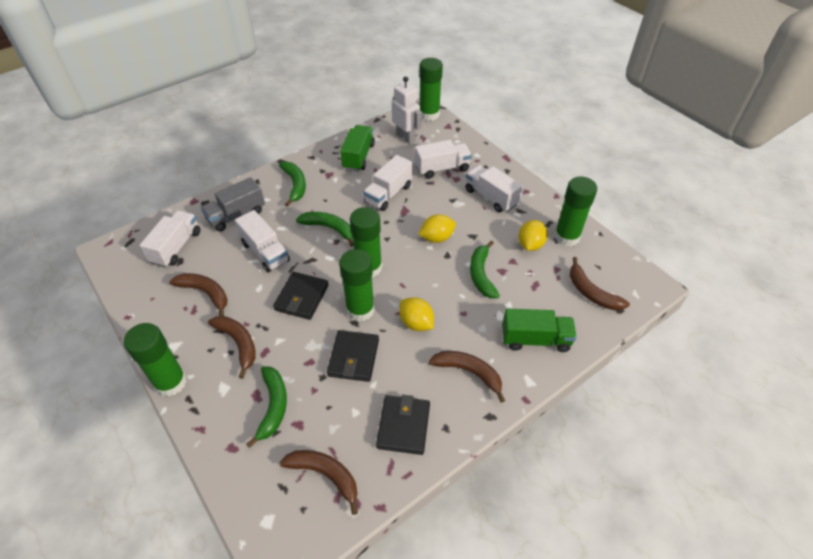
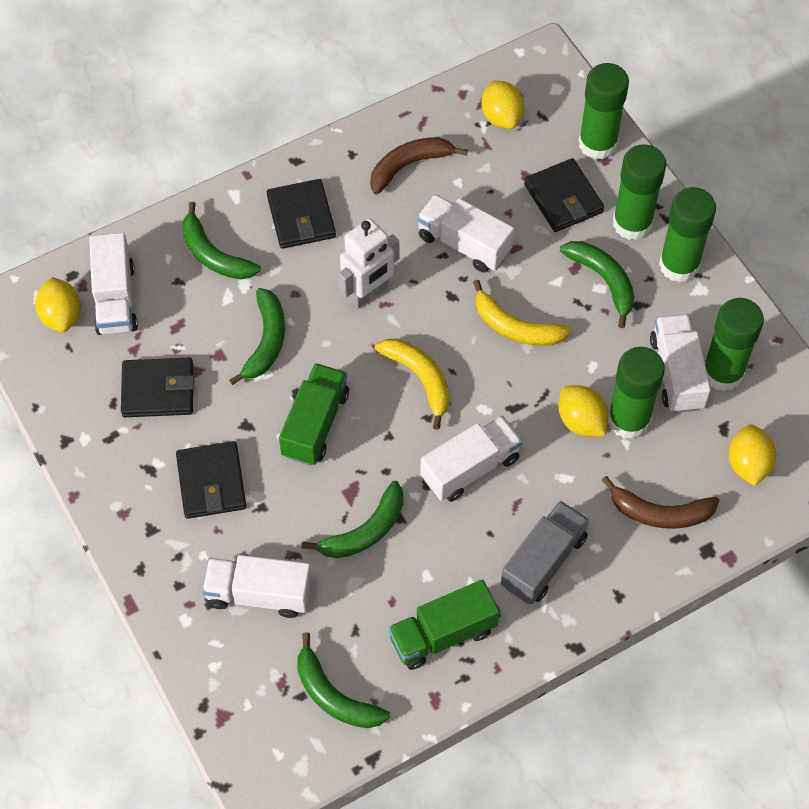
black wallet: [273,272,329,320] [327,330,379,382] [376,395,430,455] = 3 -> [121,358,194,417] [176,441,247,519] [267,179,336,249] [524,158,604,232] = 4
brown banana: [169,273,227,316] [208,316,256,379] [280,450,358,515] [429,351,505,403] [570,257,630,310] = 5 -> [370,137,468,195] [602,476,720,529] = 2
green banana: [246,366,287,448] [279,161,306,207] [296,212,354,247] [470,241,500,298] = 4 -> [182,202,261,279] [229,288,285,385] [297,632,390,728] [302,481,403,558] [560,241,634,328] = 5
yellow banana: none = 0 -> [375,339,450,430] [473,280,571,346] = 2
yellow lemon: [399,297,434,331] [418,214,456,243] [518,220,548,251] = 3 -> [35,277,81,332] [482,81,524,129] [559,385,608,437] [729,424,776,486] = 4

